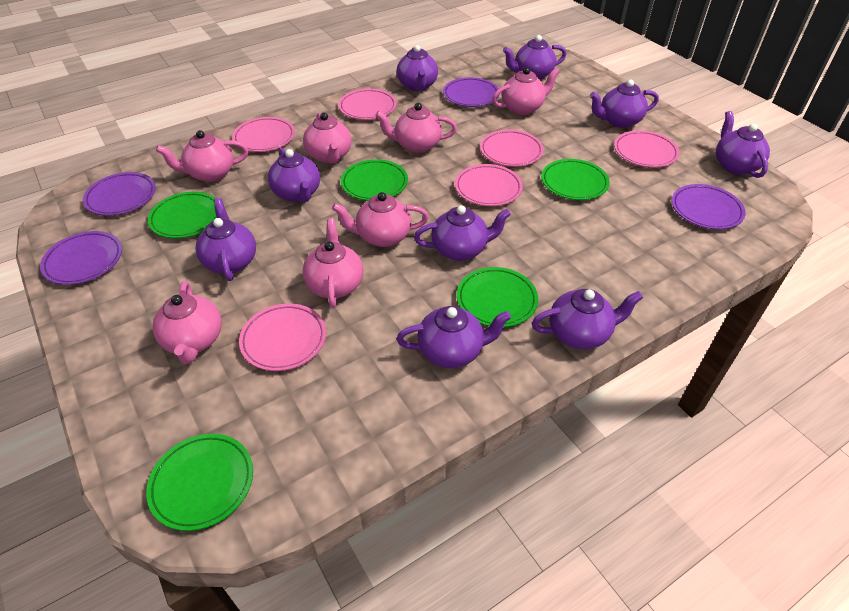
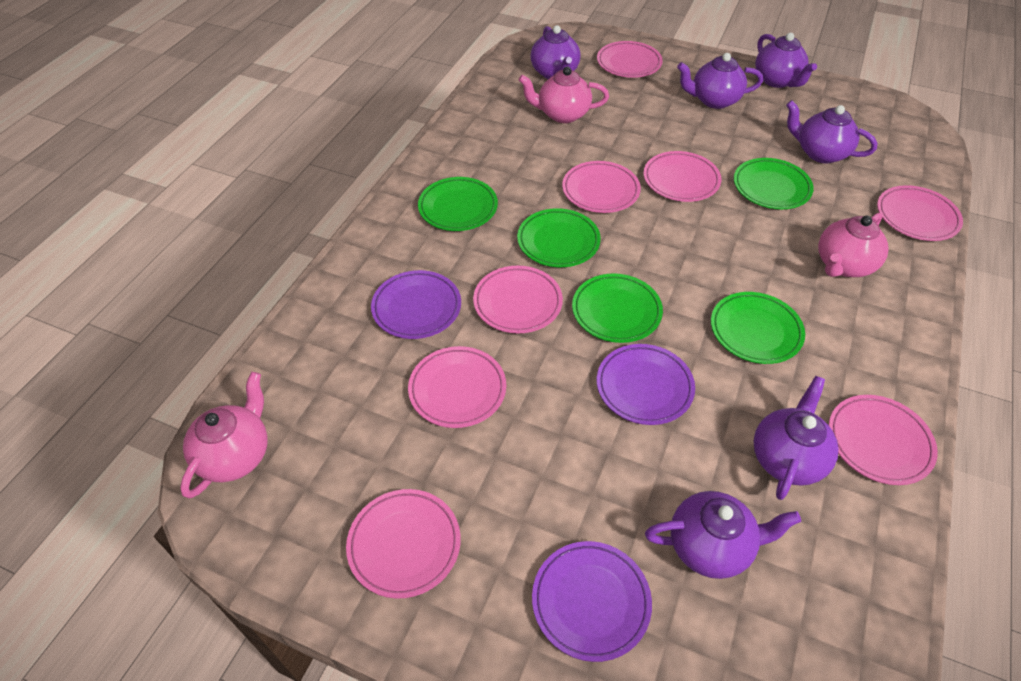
pink plate: [232,117,295,152] [239,303,326,371] [339,89,397,120] [455,164,523,206] [480,130,544,167] [614,130,679,168] = 6 -> [346,489,461,599] [408,346,506,428] [473,266,563,333] [562,161,641,213] [597,41,663,78] [643,151,721,202] [829,395,938,485] [877,185,963,241] = 8
pink teapot: [152,281,222,364] [156,130,248,182] [302,218,363,308] [303,112,352,163] [332,192,429,247] [376,103,457,153] [492,67,560,115] = 7 -> [180,372,268,499] [519,67,609,123] [818,213,889,277] = 3
purple plate: [40,231,122,285] [83,172,156,216] [443,77,500,107] [672,184,746,230] = 4 -> [371,270,461,339] [532,541,652,662] [597,344,695,425] = 3
purple teapot: [196,198,256,281] [268,148,320,202] [396,306,511,368] [397,45,438,91] [414,205,511,261] [503,35,567,80] [532,289,643,350] [590,80,659,128] [716,111,770,178] = 9 -> [530,25,580,79] [645,491,801,579] [677,53,763,109] [754,376,839,500] [755,33,817,88] [786,100,877,163] = 6

